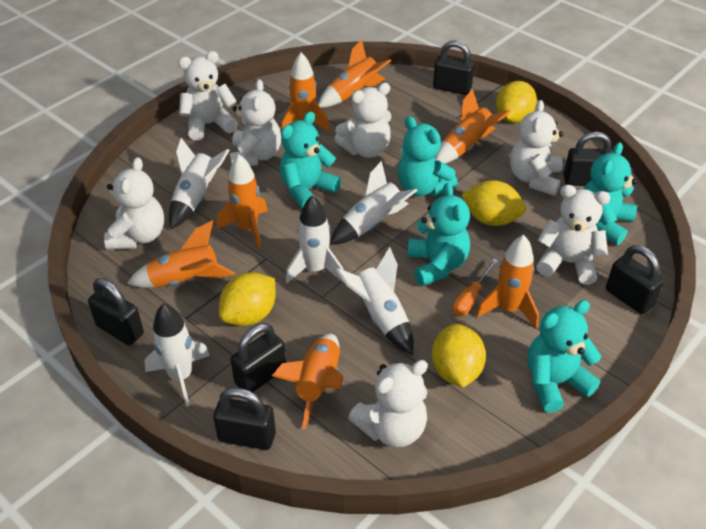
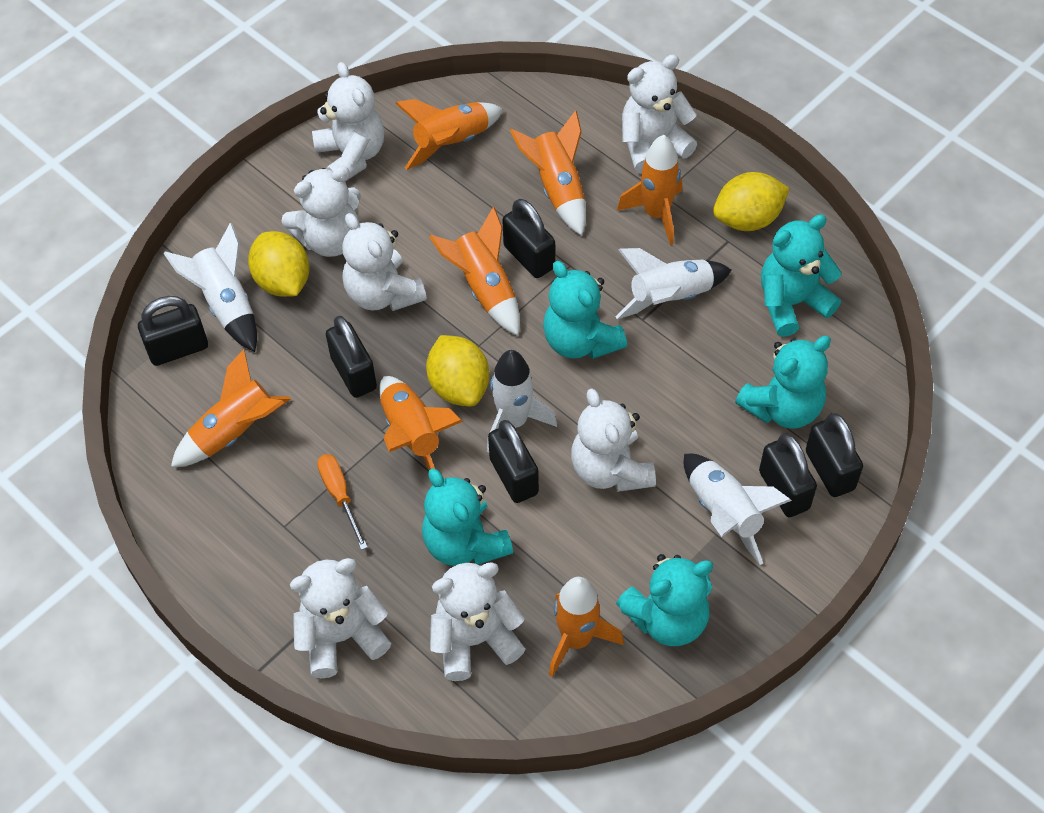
white rocket: [145,303,210,407] [169,138,230,229] [286,196,344,283] [330,161,418,245] [336,247,414,355] = 5 -> [164,223,257,352] [487,350,557,453] [615,248,732,319] [684,454,792,565] = 4
yellow lemon: [219,272,276,326] [432,324,486,388] [461,180,526,226] [496,81,537,123] = 4 -> [248,231,310,297] [426,335,489,407] [713,172,790,231] = 3

